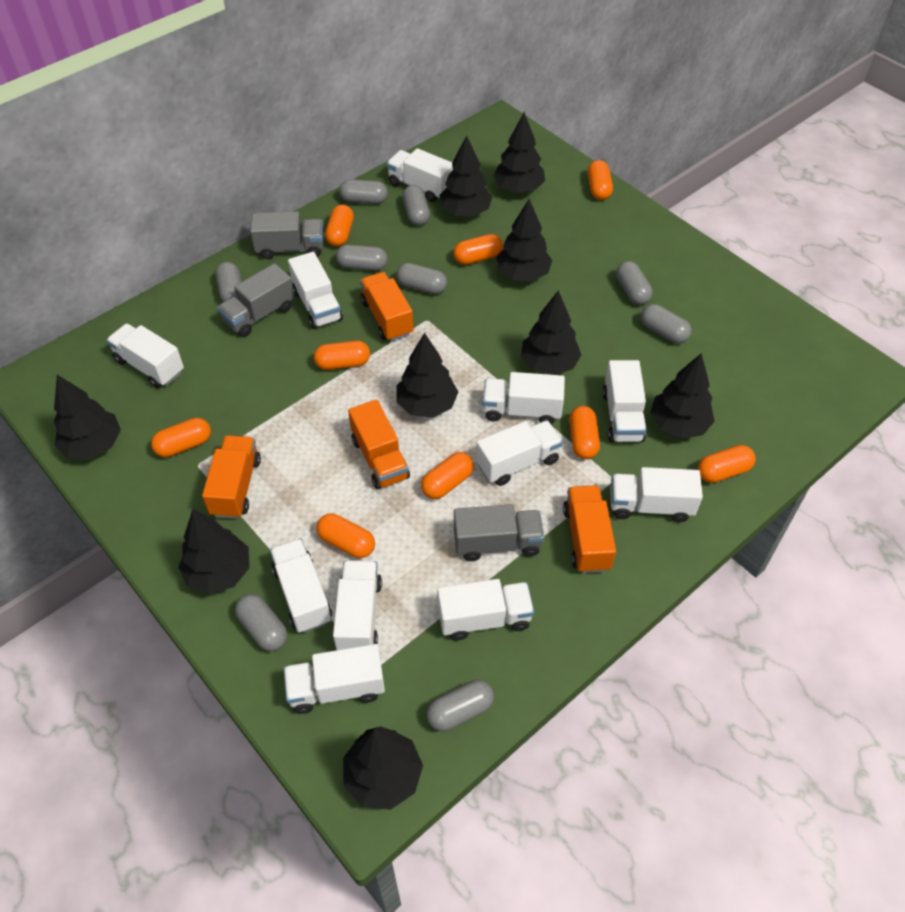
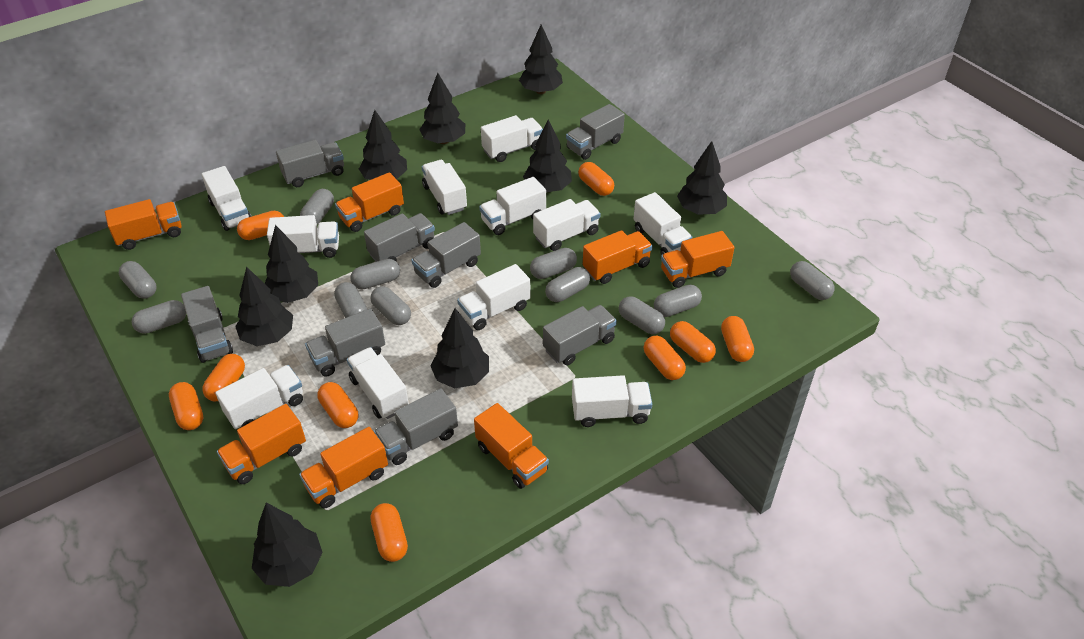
grey capsule: [215,262,242,302] [235,594,288,651] [336,245,388,271] [339,179,388,204] [396,263,447,294] [402,185,430,226] [427,680,494,731] [616,261,653,305] [641,304,692,344] = 9 -> [119,261,156,299] [132,300,186,334] [300,189,334,224] [334,282,367,318] [350,259,400,289] [370,286,411,325] [530,248,577,279] [545,267,590,302] [619,296,665,334] [654,285,702,317] [790,261,835,300] = 11
grey truck: [217,263,295,337] [250,211,324,259] [454,504,544,561] = 3 -> [181,286,233,363] [276,140,344,187] [305,308,385,376] [364,213,435,262] [374,388,458,465] [412,222,481,288] [543,305,617,365] [566,104,625,160] = 8
orange truck: [202,435,261,519] [348,399,410,489] [360,272,413,341] [563,485,616,573] = 4 -> [105,199,182,250] [217,404,306,484] [299,427,388,508] [335,172,404,232] [474,403,549,489] [583,230,653,284] [661,231,735,288] = 7

